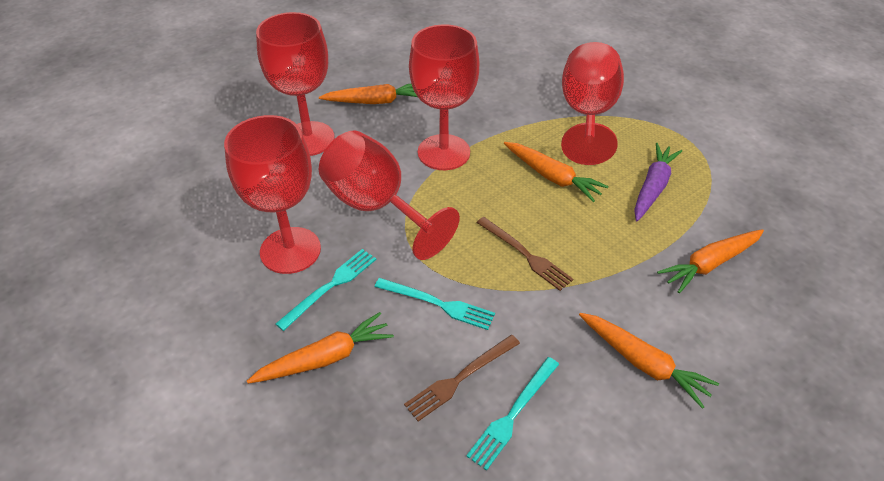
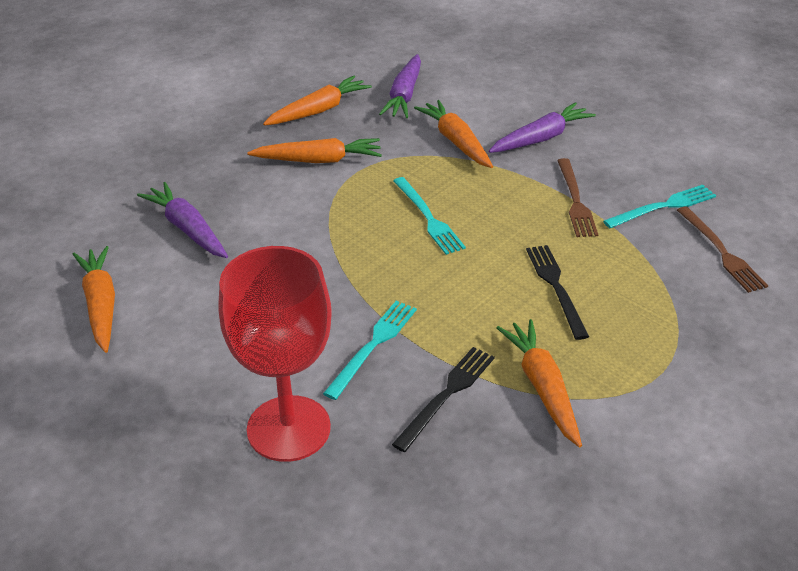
black fork: none = 0 -> [392,347,495,452] [526,245,589,340] = 2
purple carrot: [634,143,682,221] = 1 -> [137,182,228,258] [379,54,421,118] [489,102,596,153] = 3
red goblet: [224,115,321,274] [256,12,335,156] [319,130,460,260] [409,24,479,170] [561,42,624,165] = 5 -> [219,246,332,462] = 1

